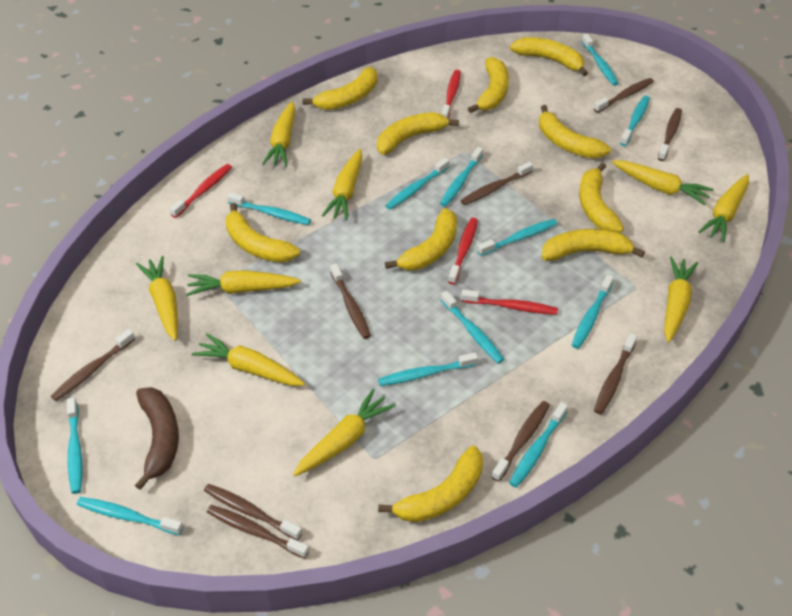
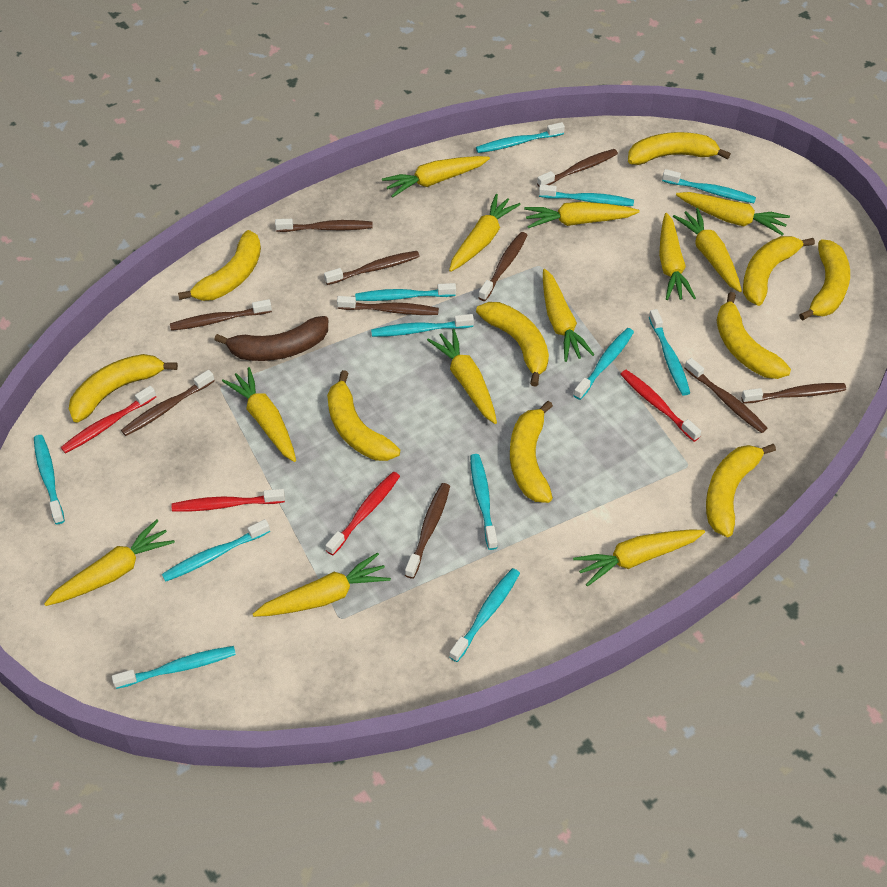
brown toothbrush: [51,329,135,401] [204,484,302,541] [207,505,309,559] [330,264,371,339] [461,162,533,205] [492,401,550,482] [594,78,654,113] [594,333,637,414] [658,108,682,161] = 9 -> [121,370,215,436] [170,299,272,331] [275,219,373,232] [324,251,420,285] [337,296,439,315] [405,483,450,579] [478,232,527,301] [537,149,618,187] [684,358,767,433] [741,383,846,404] = 10
yellow carrot: [136,256,178,341] [186,270,301,296] [192,333,305,386] [262,101,295,167] [293,389,396,476] [322,149,363,220] [612,161,714,206] [664,256,698,343] [698,174,749,242] = 9 -> [44,520,175,606] [222,367,296,462] [253,552,391,617] [382,156,490,198] [427,329,497,424] [449,194,521,272] [524,202,640,228] [543,269,594,362] [573,529,705,586] [659,213,696,300] [673,208,742,292] [676,192,790,236] = 12

